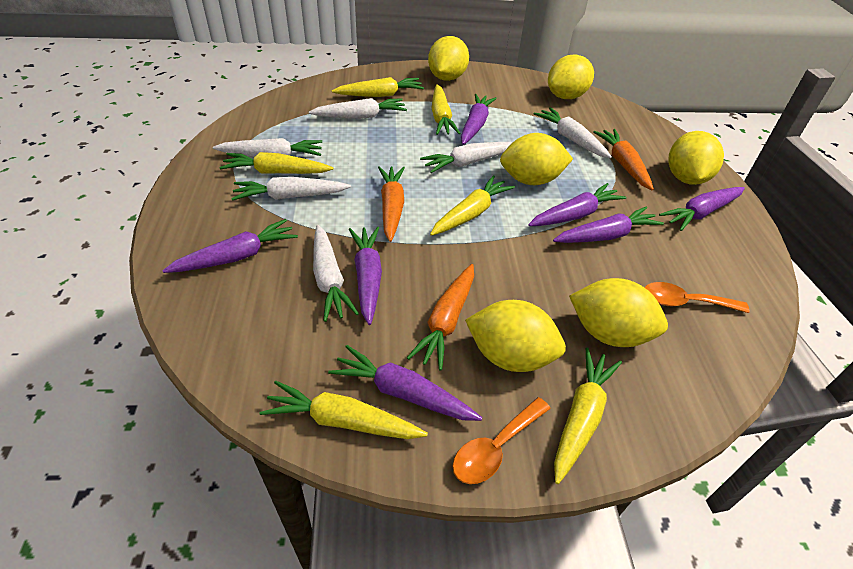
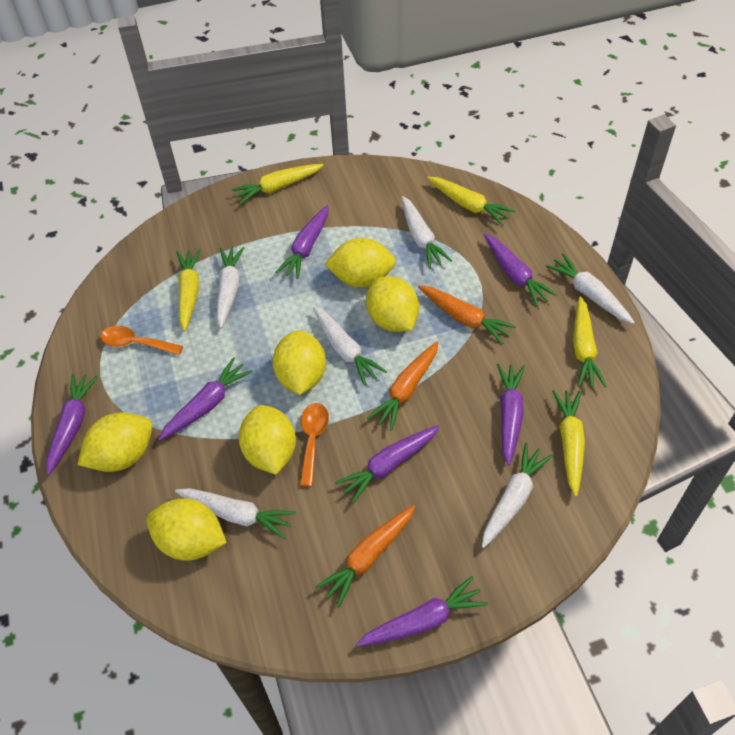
yellow carrot: [219,152,333,174] [259,380,428,439] [332,77,424,97] [430,175,515,236] [432,84,460,135] [554,348,622,484] = 6 -> [176,249,201,331] [231,164,324,204] [427,177,515,225] [552,390,585,497] [573,296,607,387] = 5

